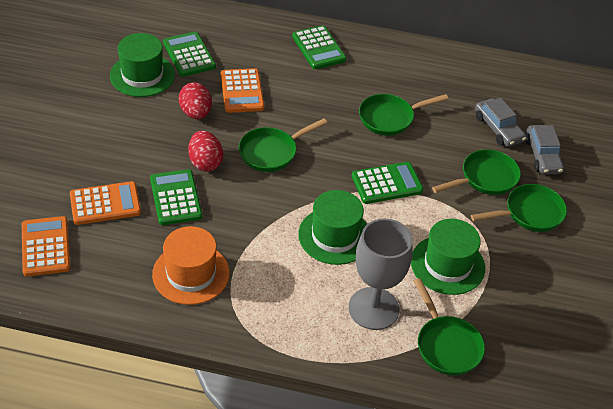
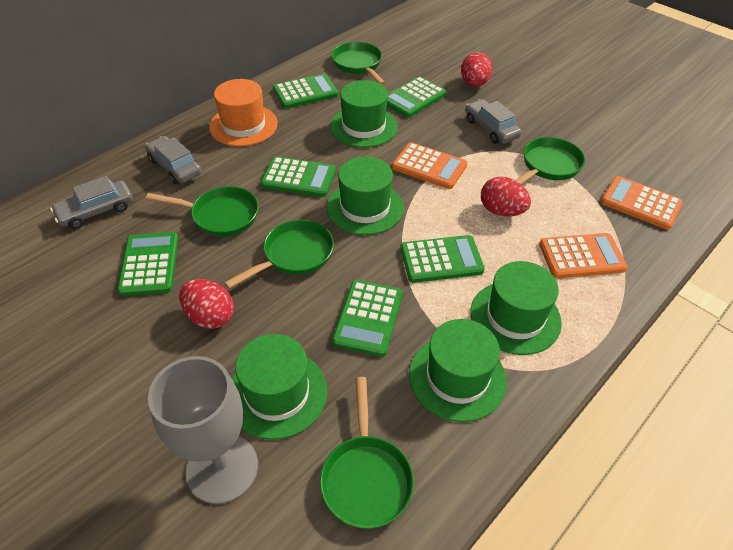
green calculator: [150,169,202,225] [163,32,216,77] [292,25,347,69] [352,162,423,204] = 4 -> [117,232,178,296] [261,156,336,197] [273,74,338,109] [332,280,403,357] [387,76,446,118] [400,235,485,283] = 6
green hat: [110,33,175,97] [298,190,367,265] [411,219,485,295] = 3 -> [232,334,327,440] [326,156,404,235] [330,80,398,148] [409,319,507,422] [470,261,562,355] = 5
grey car: [475,98,526,147] [525,125,564,175] = 2 -> [50,176,133,229] [145,136,201,184] [465,99,522,144] = 3
red egg: [179,82,212,119] [188,130,223,172] = 2 -> [179,279,234,329] [461,52,492,87] [481,176,531,217] = 3

